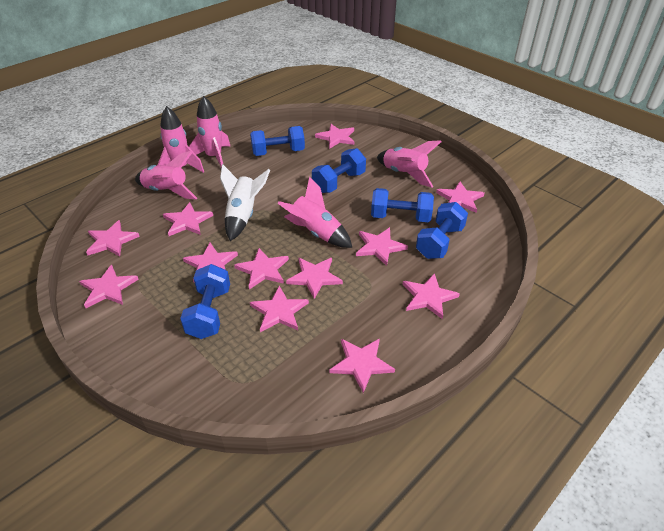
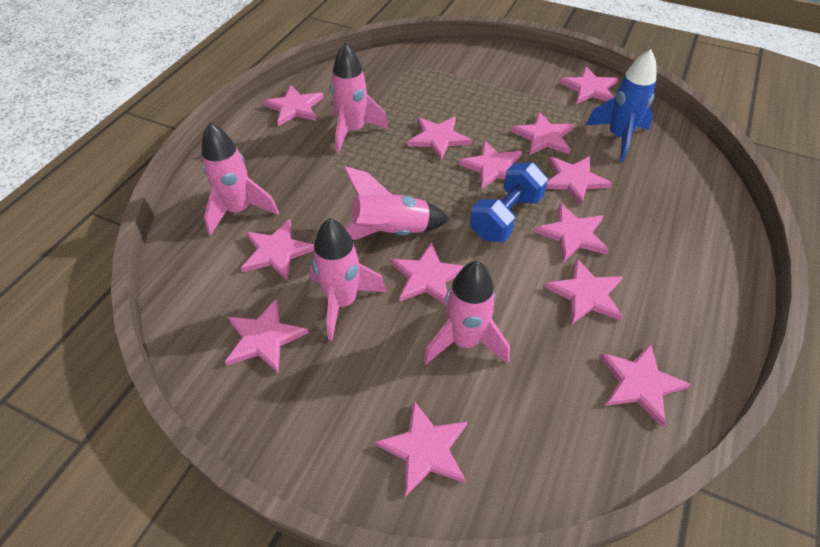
blue dumbbell: [180,264,230,339] [250,126,305,156] [312,148,366,193] [371,188,434,222] [416,202,468,259] = 5 -> [470,162,548,242] = 1
blue rocket: none = 0 -> [586,49,657,162] = 1
pink star: [79,264,139,308] [86,220,140,257] [163,202,213,236] [183,243,238,283] [234,248,289,289] [250,286,309,332] [286,258,343,299] [315,124,354,149] [329,338,395,393] [356,227,408,266] [402,273,460,319] [436,181,484,213] = 12 -> [225,298,309,373] [241,219,314,280] [263,85,324,126] [375,401,467,497] [391,242,464,305] [407,116,472,160] [458,141,522,190] [511,112,574,155] [534,203,609,262] [545,258,623,325] [546,156,612,205] [560,67,618,104] [599,343,691,427] = 13
white rocket: [220,164,270,241] = 1 -> none = 0

